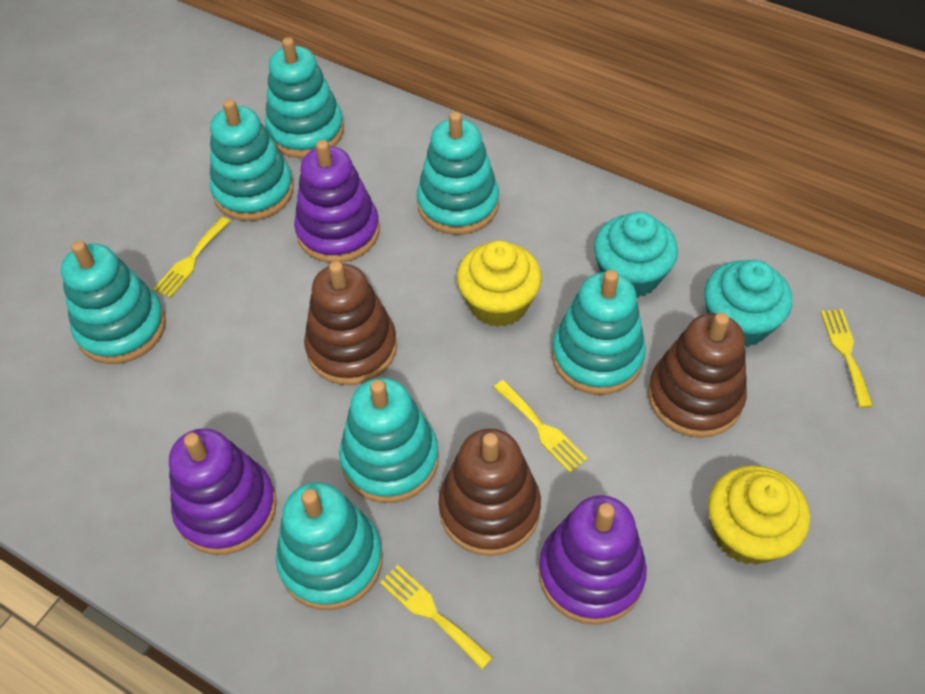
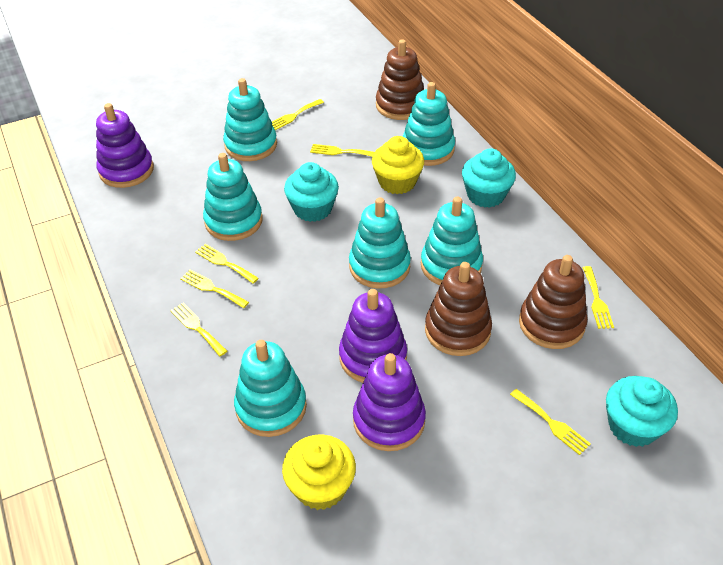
turquoise cupcake: [594,212,678,298] [704,260,792,347] = 2 -> [284,162,339,222] [462,148,516,208] [606,376,678,447] = 3
turquoise stacking toy: [61,241,166,364] [210,99,294,221] [265,37,344,158] [276,482,383,610] [339,377,439,503] [417,112,499,235] [552,270,646,395] = 7 -> [203,153,263,241] [223,78,277,161] [234,340,307,437] [349,197,411,288] [402,82,455,166] [421,196,483,285] = 6
yellow fork: [153,217,231,298] [380,565,493,669] [493,380,587,473] [821,309,873,408] = 4 -> [170,303,227,356] [180,270,249,308] [195,244,259,284] [272,99,324,130] [310,144,374,157] [510,389,591,455] [582,266,614,329] = 7

